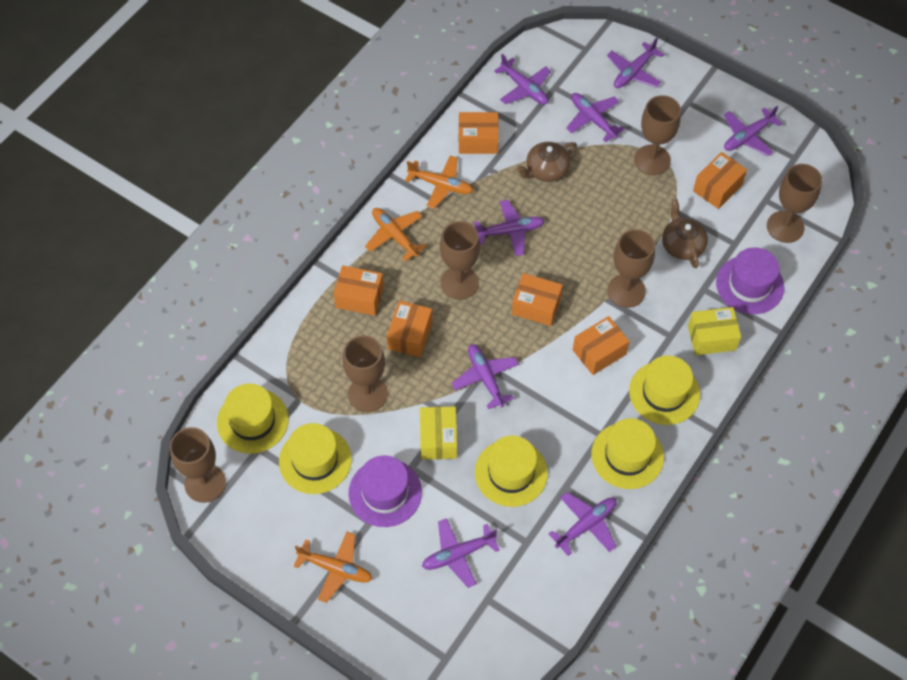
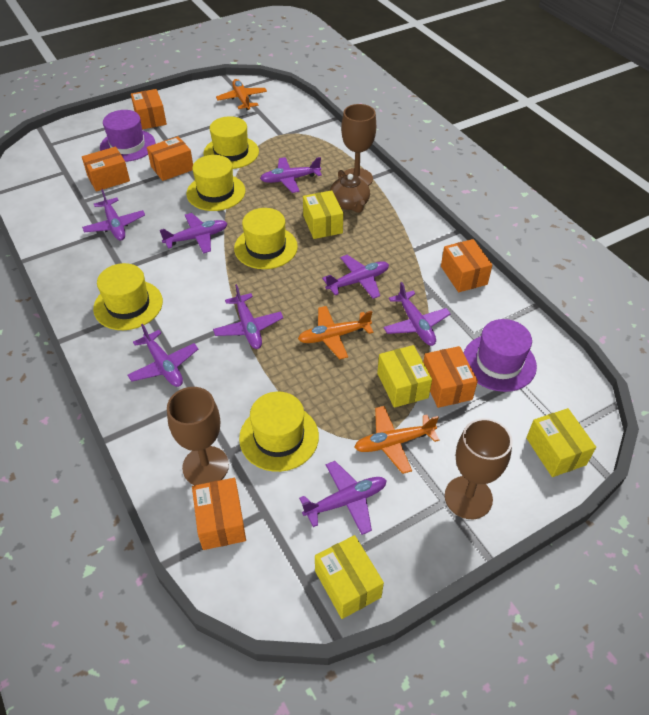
brown goblet: [170,427,226,503] [343,335,388,412] [440,221,480,300] [607,229,655,308] [634,95,681,175] [767,164,822,243] = 6 -> [167,387,229,485] [341,104,376,186] [445,418,513,519] = 3
brown teapot: [516,142,577,182] [662,199,708,268] = 2 -> [330,170,370,213] = 1
yellow box: [420,406,457,460] [688,307,741,355] = 2 -> [303,190,343,239] [315,535,384,619] [377,345,432,408] [526,408,596,477] = 4

